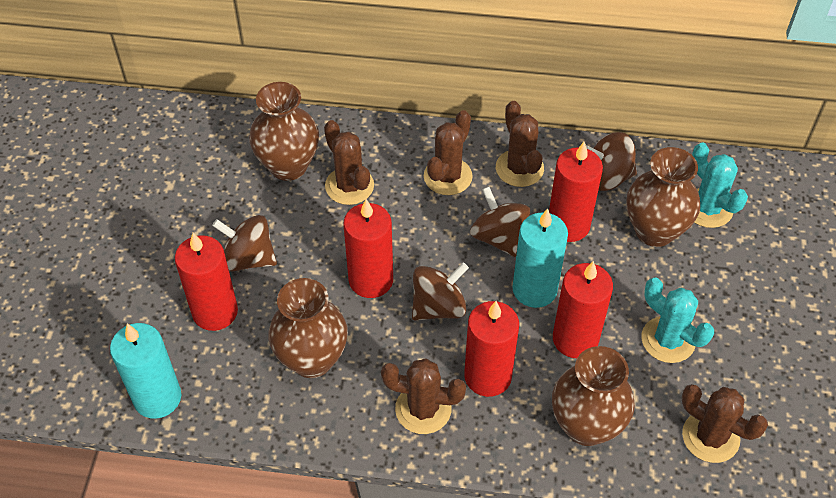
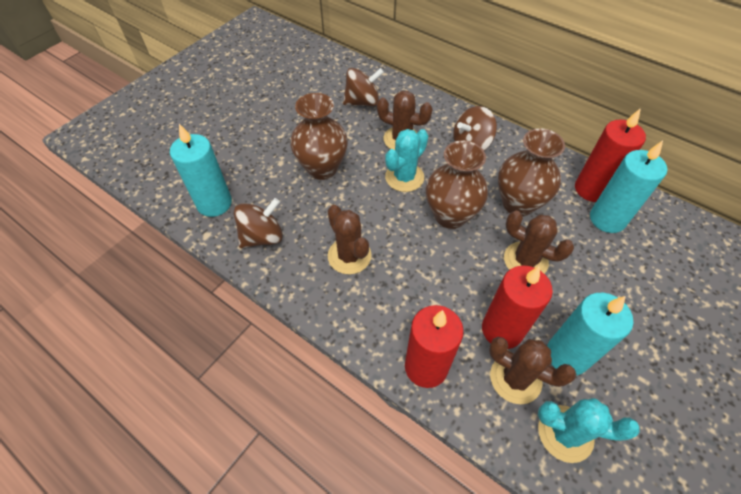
brown cactus: [324,120,374,205] [381,358,466,434] [424,110,473,195] [496,101,544,187] [681,384,768,463] = 5 -> [327,205,372,274] [377,91,433,150] [489,337,577,404] [504,211,574,274] = 4
brown spinning top: [212,215,277,272] [412,263,469,320] [470,187,530,257] [586,132,637,191] = 4 -> [234,198,283,248] [343,68,384,106] [453,106,497,150] = 3
brown vase: [249,82,319,181] [268,278,348,378] [552,346,635,446] [627,147,700,247] = 4 -> [290,93,348,180] [426,141,488,229] [498,128,565,216] = 3
red candle: [175,233,238,331] [343,199,393,298] [464,301,519,397] [549,142,603,242] [553,261,613,358] = 5 -> [405,305,464,388] [482,265,553,349] [575,108,646,202] = 3
turquoise candle: [110,323,181,419] [512,208,568,308] = 2 -> [170,124,232,217] [547,293,633,375] [590,141,668,233] = 3

